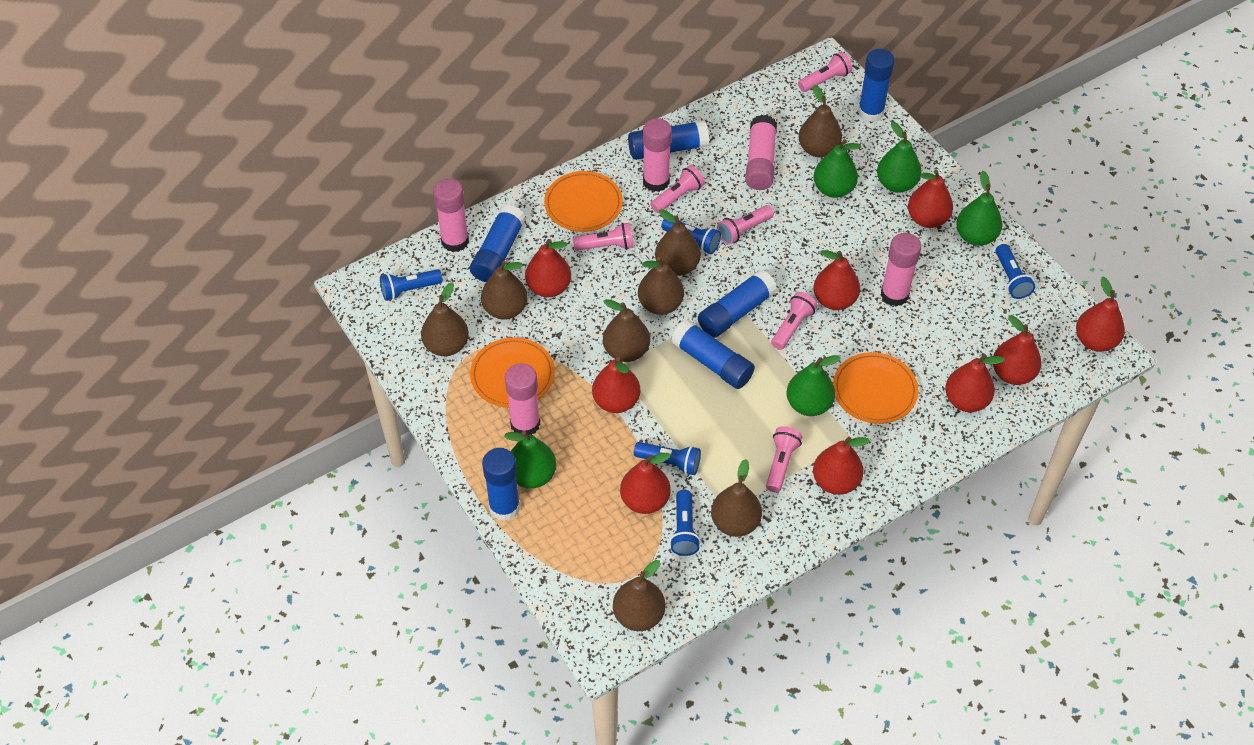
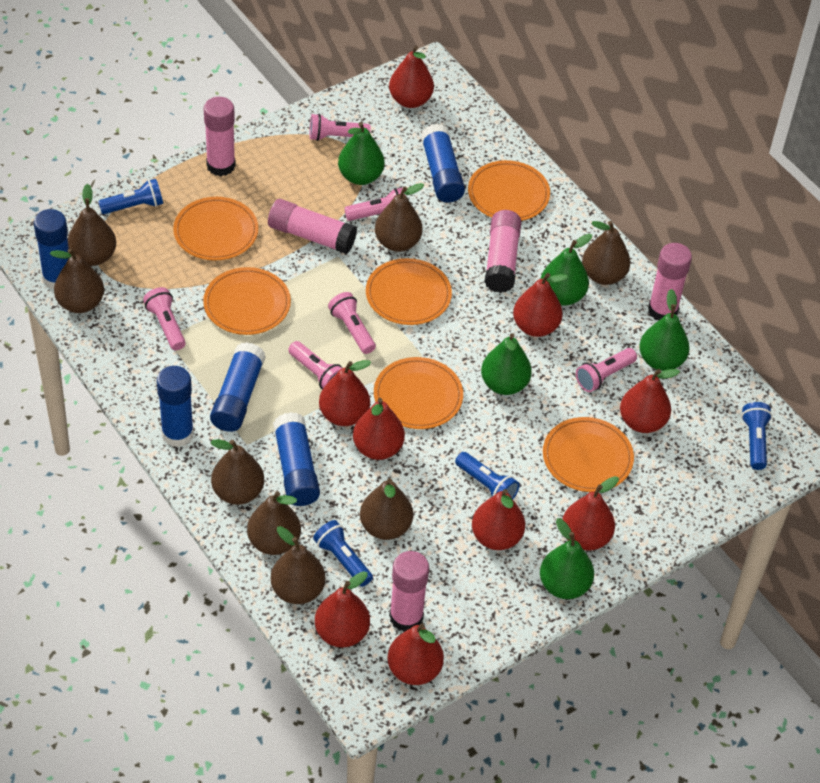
blue flashlight: [380,269,443,301] [634,442,701,475] [661,219,721,254] [670,490,700,556] [996,244,1035,299] = 5 -> [98,179,163,214] [313,520,373,587] [455,452,520,499] [741,402,772,470] = 4
blue glue stick: [470,205,526,282] [482,448,520,521] [628,120,709,160] [671,319,755,389] [698,270,777,338] [858,49,895,122] = 6 -> [34,209,69,289] [157,366,194,447] [210,342,266,432] [273,412,320,506] [421,124,465,203] = 5
orange plate: [470,337,555,408] [544,171,623,232] [833,352,918,424] = 3 -> [173,197,258,261] [203,267,291,335] [366,258,452,325] [374,357,463,429] [468,160,550,221] [543,417,634,492] = 6

